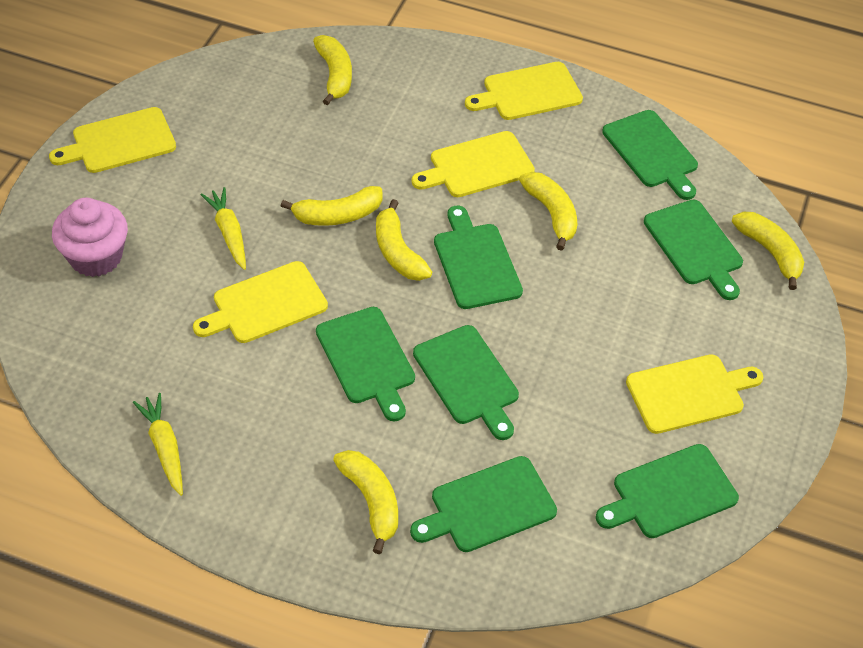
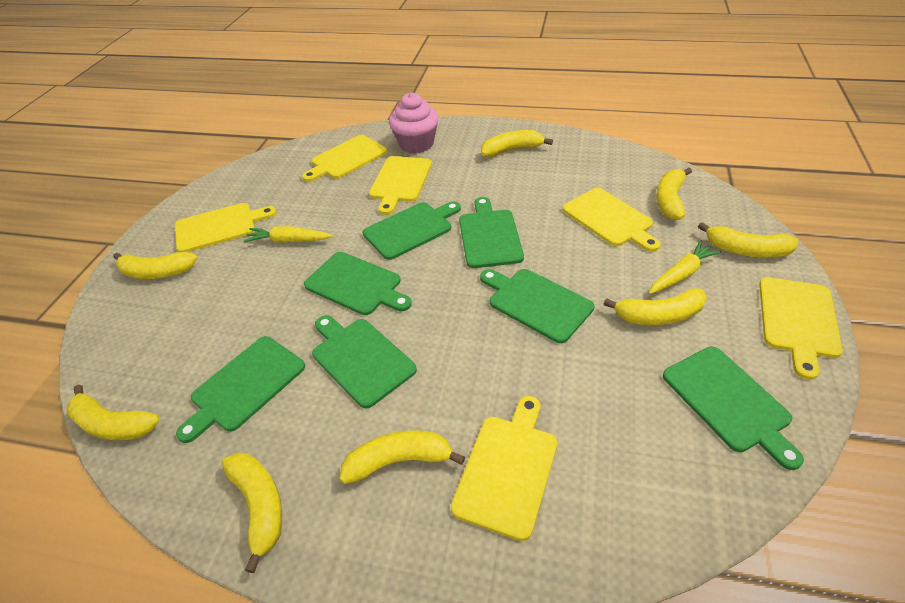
yellow banana: [281,186,383,226] [313,35,352,106] [333,450,398,554] [376,199,432,281] [519,172,577,251] [732,212,804,290] = 6 -> [67,384,160,440] [114,252,197,279] [222,452,282,573] [340,430,465,484] [481,130,553,157] [604,288,707,325] [656,168,692,220] [698,222,798,258] = 8
yellow cutting board: [49,107,176,173] [193,261,328,343] [412,131,535,197] [465,62,583,120] [626,354,763,434] = 5 -> [175,203,277,252] [302,135,387,182] [369,156,432,215] [451,396,557,541] [562,188,661,252] [759,277,843,380] = 6

